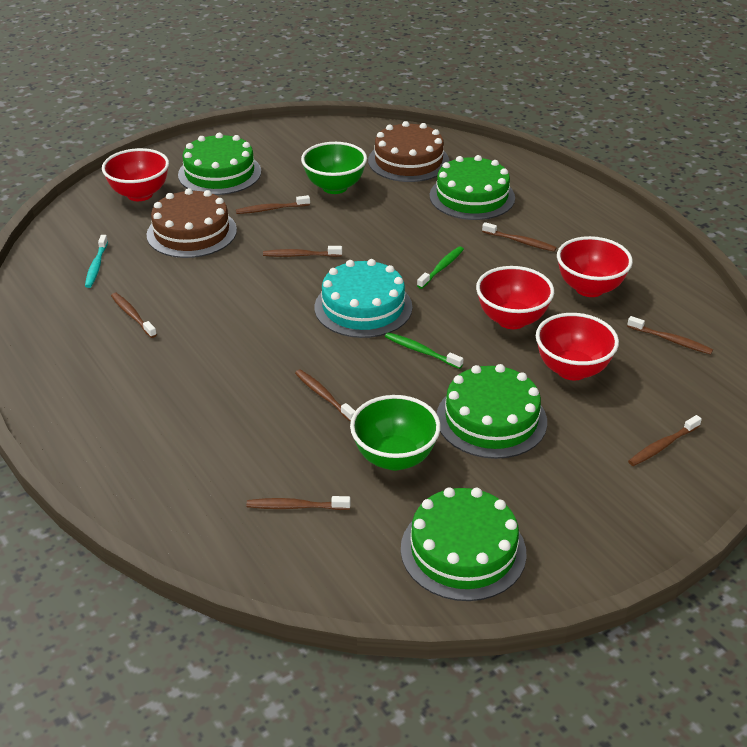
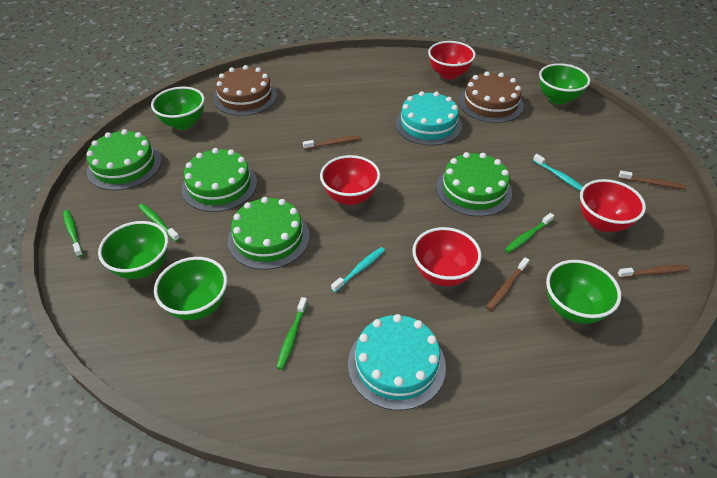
brown toothbrush: [111,293,157,338] [236,195,310,214] [246,496,351,510] [263,246,342,257] [295,370,355,422] [482,222,557,252] [627,316,713,354] [628,415,702,466] = 8 -> [303,136,362,150] [486,257,529,311] [617,265,690,278] [618,171,687,189] = 4
green bowl: [301,142,367,194] [350,395,441,470] = 2 -> [98,221,168,279] [151,87,205,130] [154,257,227,320] [539,63,590,104] [546,260,621,324] = 5
green toothbrush: [385,332,463,369] [417,246,464,289] = 2 -> [63,210,83,257] [138,203,180,242] [276,297,307,370] [505,213,554,253] = 4
turquoise cake: [314,259,412,338] = 1 -> [348,314,446,410] [395,91,462,146] = 2
turquoise toothbrush: [85,235,108,288] = 1 -> [331,247,385,292] [533,154,583,191] = 2

